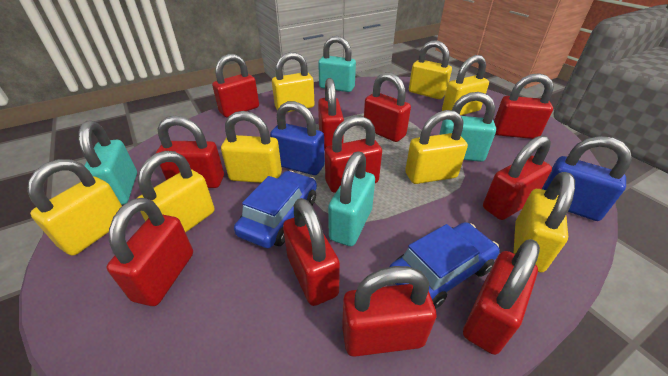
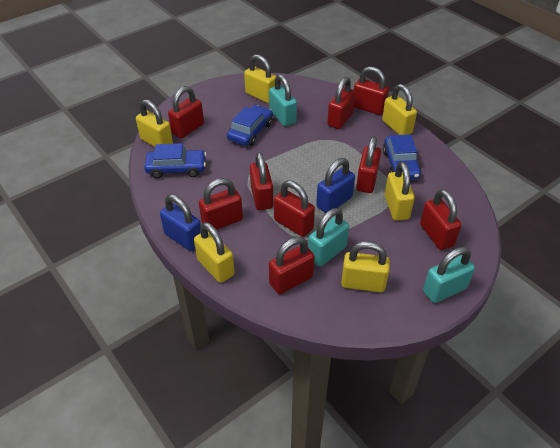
blue car: [234,171,317,248] [389,222,500,309] = 2 -> [144,143,206,179] [227,105,273,146] [383,134,421,180] = 3
red padlock: [106,198,193,306] [156,116,224,188] [212,54,259,117] [283,198,340,306] [318,78,344,151] [325,116,382,193] [342,266,437,357] [364,72,411,142] [463,239,540,355] [483,135,552,220] [494,73,554,139] = 11 -> [168,86,204,138] [199,178,243,230] [250,152,273,210] [269,237,315,294] [274,180,315,237] [327,77,356,129] [354,66,389,115] [356,136,381,193] [420,189,461,250] = 9
turquoise padlock: [78,120,137,205] [318,36,356,92] [328,151,375,246] [439,92,496,162] = 4 -> [269,74,297,126] [308,208,349,267] [423,247,475,303] = 3
yellow padlock: [27,159,122,256] [136,151,215,233] [221,111,282,183] [272,52,315,112] [405,110,468,184] [409,40,452,99] [442,55,489,115] [514,172,575,272] = 8 -> [136,99,173,147] [194,222,235,283] [244,54,276,103] [341,241,390,292] [382,84,417,135] [385,161,415,221] = 6

